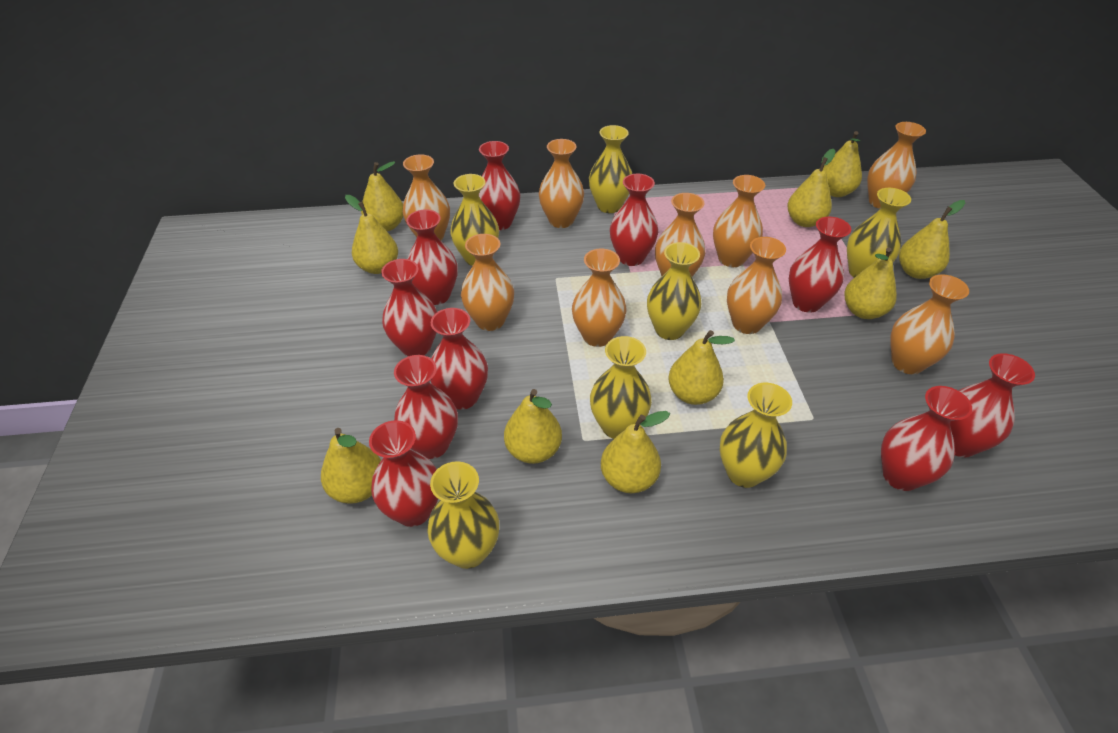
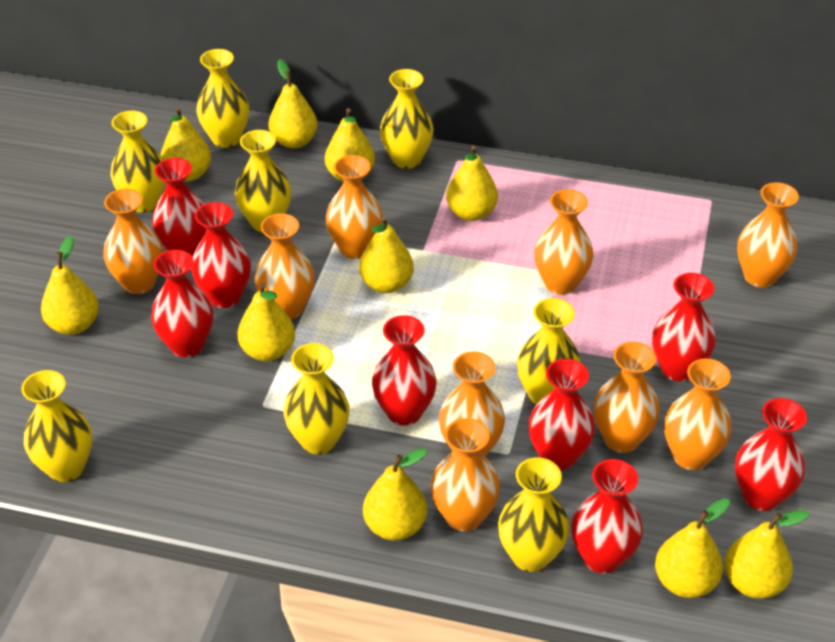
red vase: [369,420,438,527] [381,259,437,356] [394,355,458,459] [406,209,458,305] [430,308,488,410] [479,141,520,230] [610,174,658,266] [789,217,851,313] [881,386,972,491] [950,353,1035,457] = 10 -> [151,250,213,357] [152,158,206,257] [191,202,251,308] [372,315,437,426] [528,359,595,470] [571,459,643,574] [652,273,716,381] [735,398,807,511] = 8
yellow vase: [428,461,499,569] [450,174,499,266] [589,125,632,213] [590,336,652,439] [647,242,702,340] [720,383,792,488] [847,188,911,278] = 7 -> [21,370,92,482] [110,111,165,212] [196,49,249,148] [235,130,291,232] [283,343,349,454] [380,69,433,169] [498,458,569,572] [517,298,581,405] = 8

